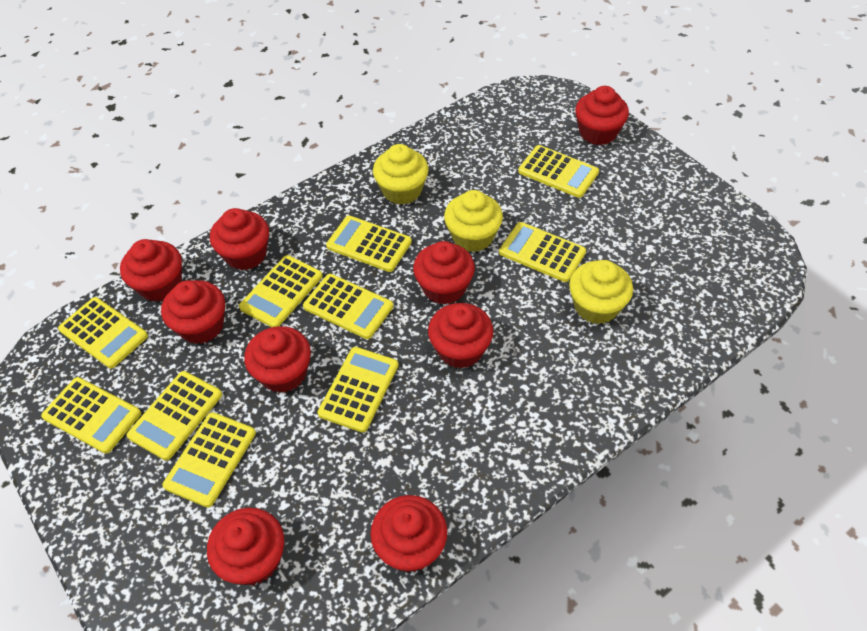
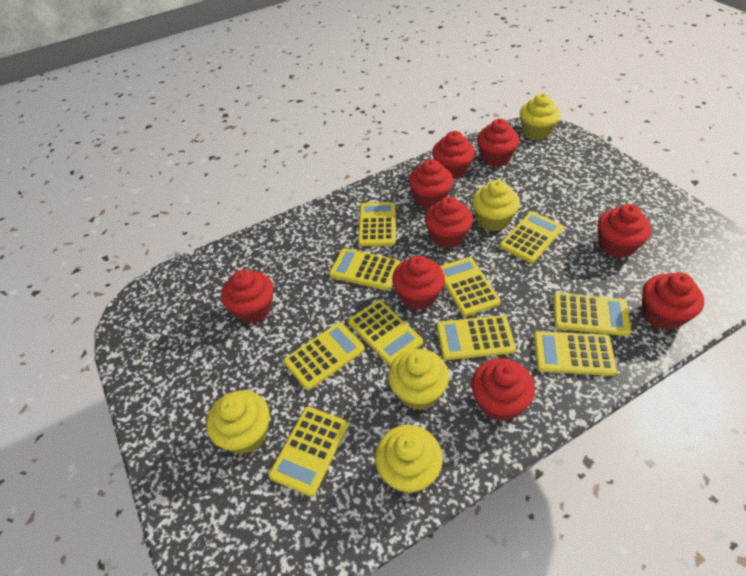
yellow cupcake: [373,144,429,205] [444,190,503,252] [569,260,633,324] = 3 -> [206,390,270,454] [375,425,443,494] [388,349,449,410] [472,180,520,232] [520,93,561,140] = 5

